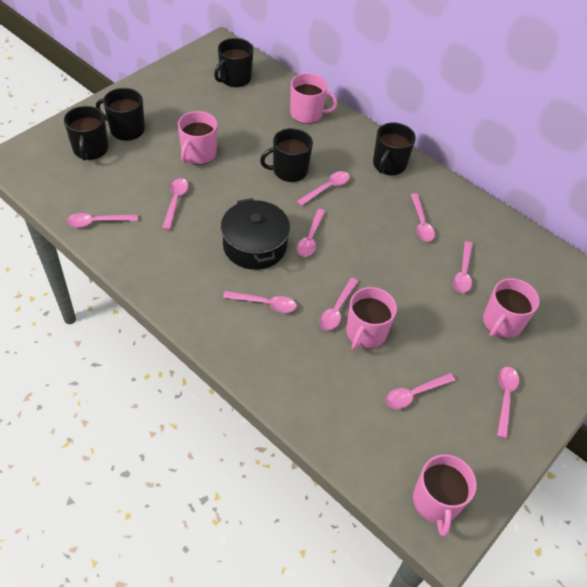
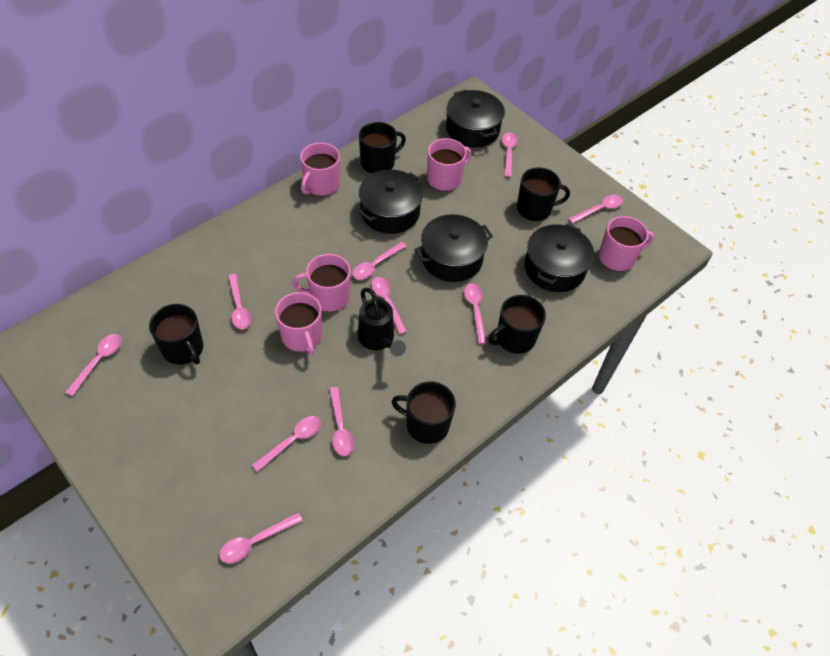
black pot: [221,198,290,270] = 1 -> [358,169,423,234] [415,214,493,282] [446,90,505,148] [524,223,594,292] = 4
black watering can: none = 0 -> [358,288,406,357] = 1

